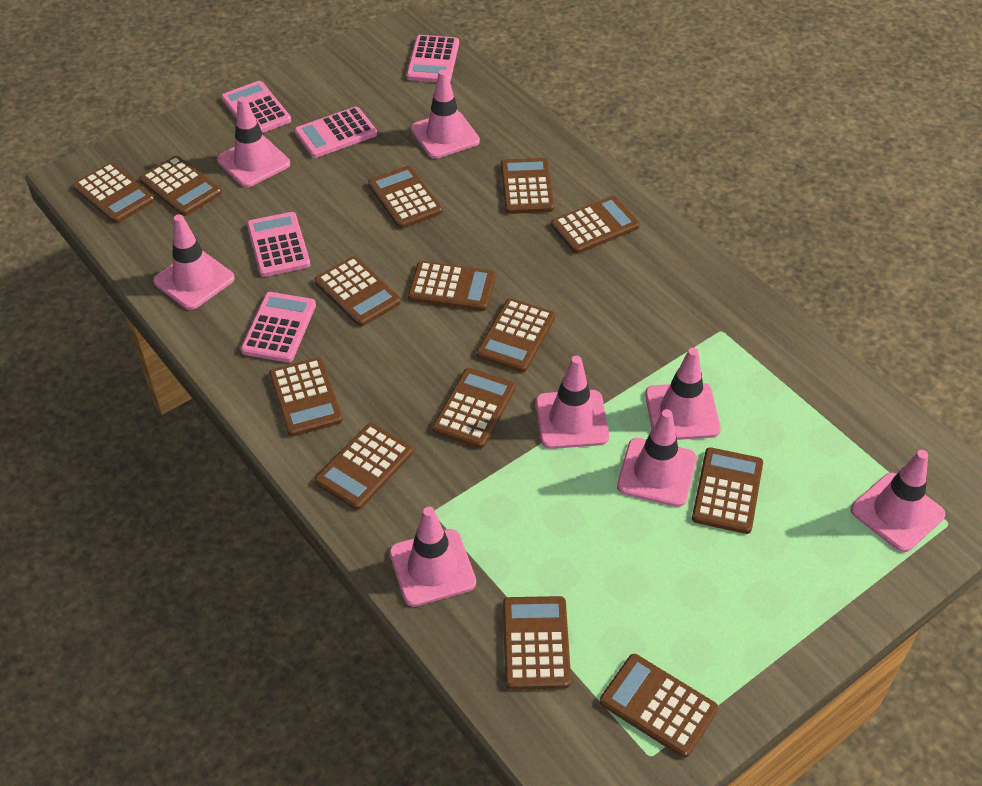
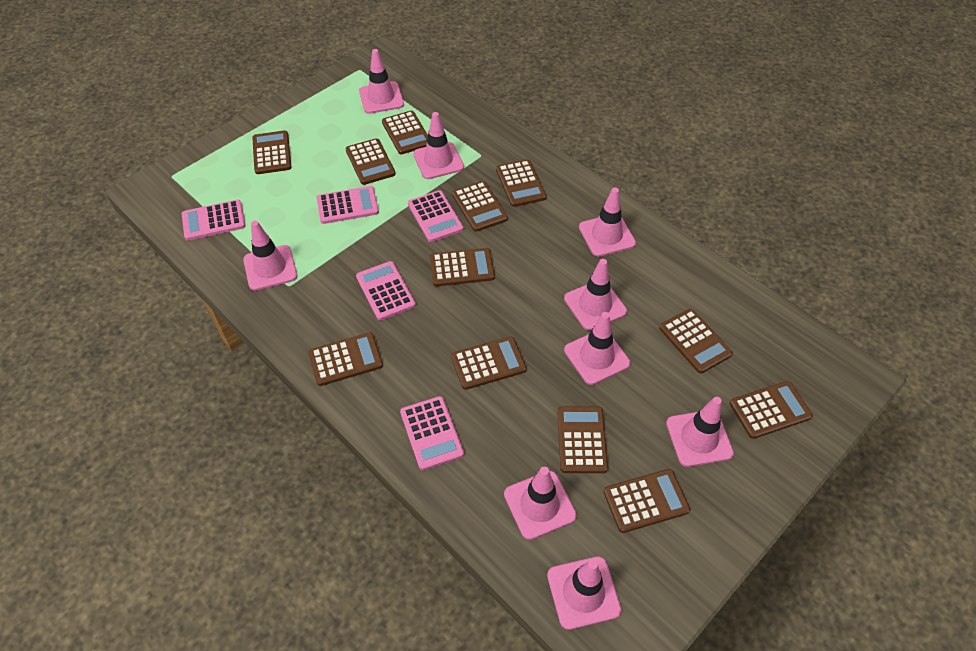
brown calculator: [73,163,155,223] [140,156,222,216] [269,357,343,436] [315,256,401,326] [315,423,413,510] [368,166,443,228] [408,261,495,311] [432,368,516,449] [476,298,555,373] [501,158,554,214] [503,596,571,690] [551,196,640,254] [600,654,718,758] [692,447,763,534] = 14 -> [252,130,292,174] [308,332,383,386] [345,138,396,185] [382,111,428,155] [430,248,495,286] [451,336,527,390] [452,181,508,232] [496,159,546,207] [557,407,608,473] [603,469,690,533] [659,309,733,373] [730,381,813,439] = 12
pink traffic cone: [153,214,235,310] [217,97,290,187] [389,507,476,607] [411,70,480,159] [536,356,609,449] [617,409,697,507] [645,348,721,440] [851,450,945,552] = 8 -> [243,221,297,291] [359,49,404,114] [413,112,464,179] [504,467,577,540] [547,557,621,630] [564,259,627,331] [564,312,630,385] [579,187,636,257] [666,397,734,467] = 9

